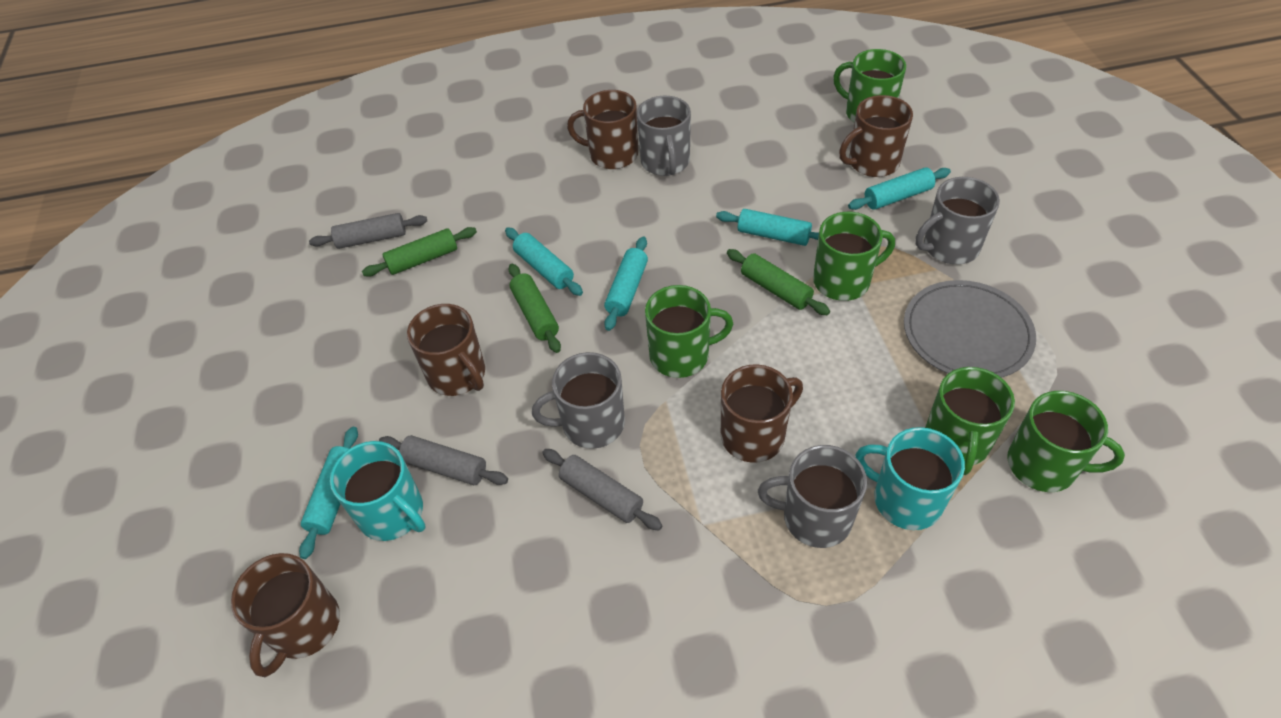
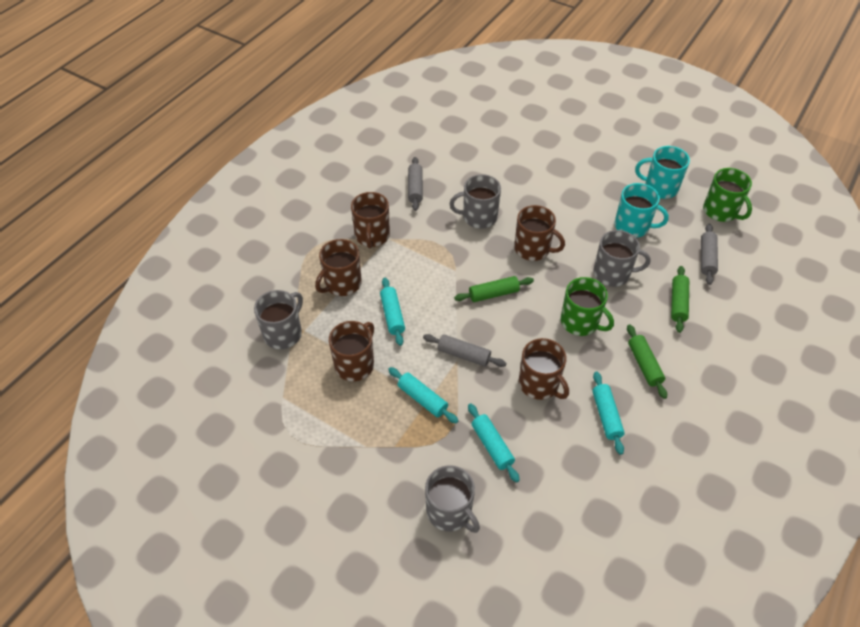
green mug: [645,285,733,378] [813,212,895,301] [833,49,906,123] [925,367,1015,475] [1007,391,1125,492] = 5 -> [561,277,614,336] [703,168,752,222] = 2
grey plate: [904,280,1036,378] = 1 -> none = 0
turquoise rolling pin: [299,427,358,559] [505,227,583,296] [604,236,648,331] [716,209,819,246] [848,168,951,210] = 5 -> [380,278,405,346] [388,367,459,424] [468,403,520,483] [592,371,625,455] = 4

